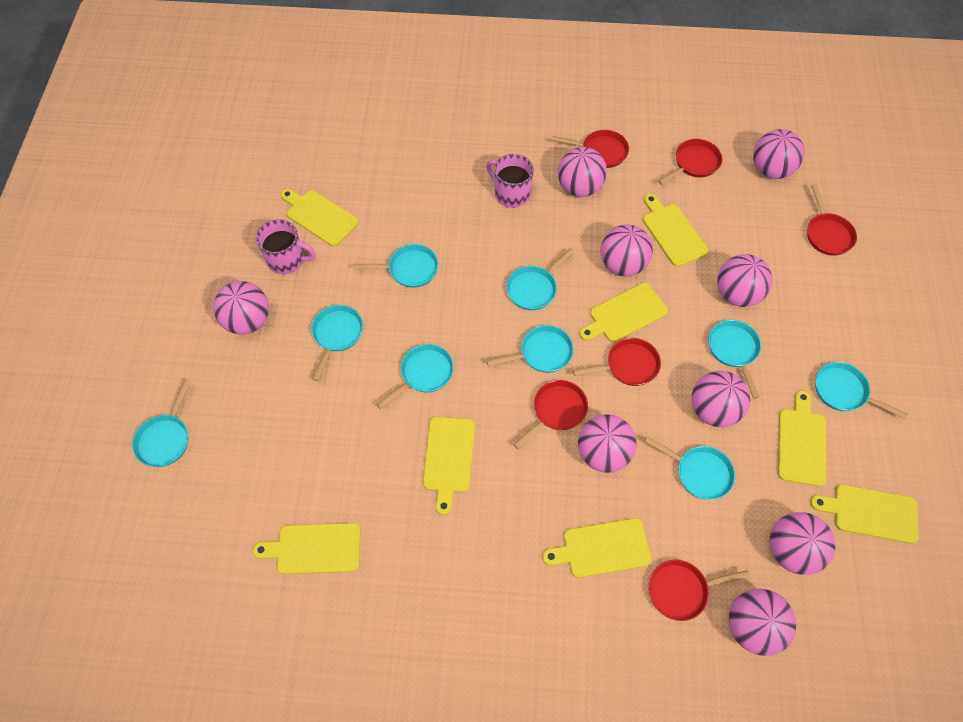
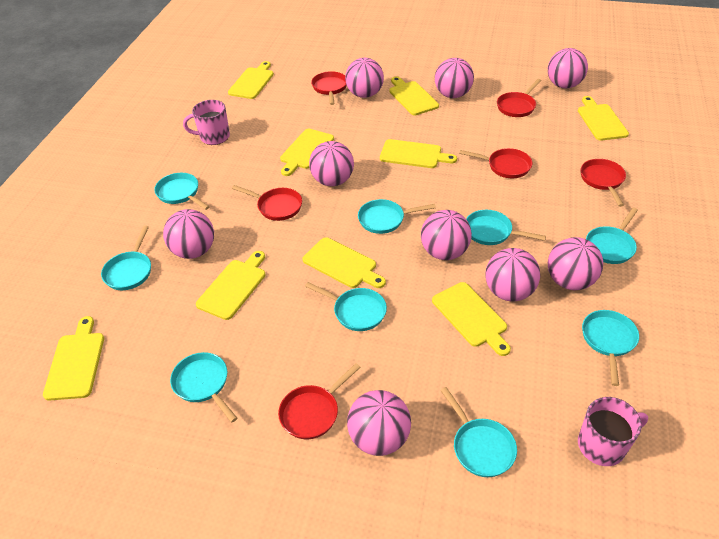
yellow cutting board: [253,523,360,574] [281,189,359,246] [423,417,475,515] [542,518,651,578] [579,282,668,342] [643,194,708,267] [778,390,826,487] [810,484,919,544] = 8 -> [43,316,104,400] [196,251,265,320] [228,61,274,99] [280,129,334,176] [302,237,386,288] [380,139,457,168] [389,77,439,115] [432,282,511,356] [578,96,629,141] = 9

